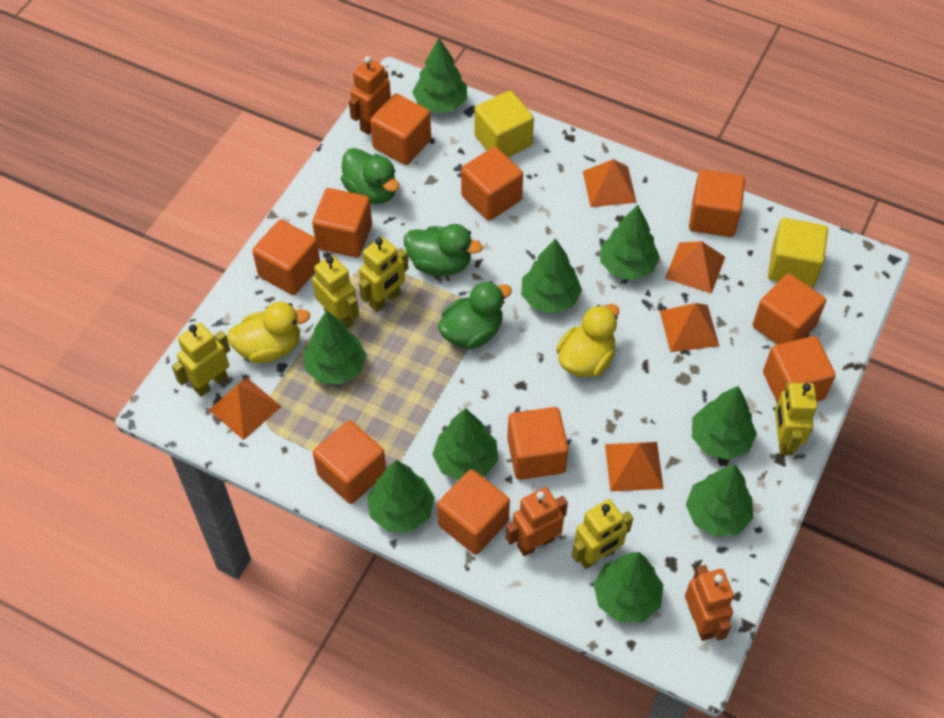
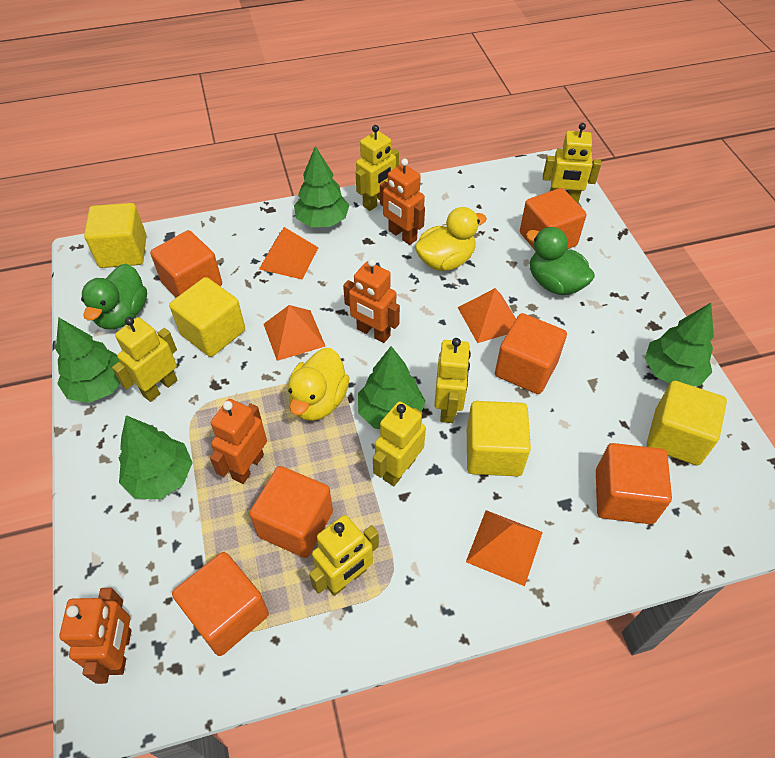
green duck: [341,148,399,204] [404,224,483,276] [438,281,512,349] = 3 -> [81,263,147,329] [526,227,595,295] = 2
green tree: [304,310,367,384] [367,460,435,532] [412,38,467,113] [432,408,498,481] [521,238,582,314] [593,552,663,622] [600,205,660,280] [686,464,753,537] [692,386,757,460] = 9 -> [56,317,120,403] [119,415,193,499] [294,146,349,227] [358,346,425,429] [645,303,714,386] = 5
orange cube: [252,220,320,295] [312,188,372,257] [313,420,386,504] [370,94,431,165] [437,469,510,555] [461,147,523,221] [507,407,569,480] [689,170,745,237] [753,273,826,345] [763,336,836,403] = 10 -> [150,230,222,298] [172,552,269,656] [249,466,333,558] [495,313,567,394] [520,188,586,250] [596,443,672,524] = 6
orange pyramid: [209,377,282,440] [583,159,637,207] [605,442,664,491] [660,303,719,352] [665,241,725,294] = 5 -> [259,227,319,279] [264,305,325,361] [458,288,516,343] [466,510,543,586] = 4
orange robot: [349,56,391,135] [506,487,568,556] [685,565,734,641] = 3 -> [59,588,132,684] [210,399,267,484] [343,258,400,343] [380,158,425,245] = 4
yellow cube: [474,91,534,157] [768,218,828,288] = 2 -> [84,203,146,268] [169,277,245,357] [467,401,531,476] [647,381,727,466] = 4
yellow robot: [172,322,230,397] [312,255,359,329] [359,237,408,312] [572,499,633,569] [775,383,817,455] = 5 -> [112,317,177,402] [309,515,379,596] [356,125,399,211] [373,401,426,486] [434,338,471,423] [543,123,601,203] = 6

